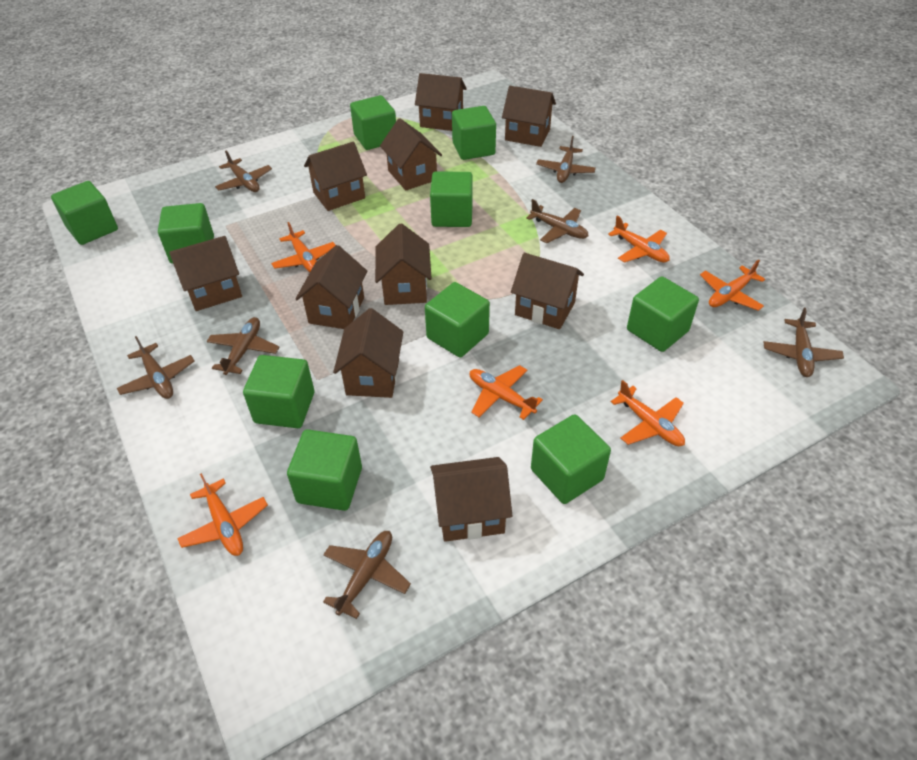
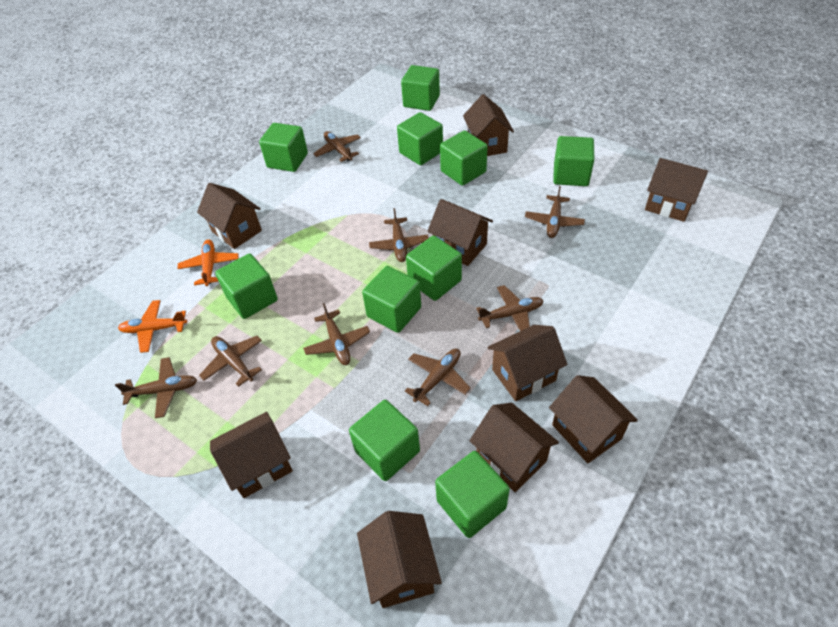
brown house: [169,236,242,311] [295,245,367,329] [304,142,367,211] [333,308,403,398] [375,223,432,305] [380,118,442,190] [415,73,467,131] [430,457,512,542] [502,86,556,147] [511,253,584,329] = 10 -> [197,183,262,249] [210,412,293,498] [357,511,442,608] [427,199,493,266] [463,94,514,156] [469,403,559,492] [487,325,567,401] [549,375,638,463] [645,158,708,222] = 9
brown plane: [117,336,194,399] [207,317,279,375] [215,151,272,192] [323,531,411,619] [526,199,589,243] [536,136,596,183] [764,308,844,377] = 7 -> [115,357,197,418] [199,336,262,387] [303,303,370,365] [313,131,361,162] [369,208,428,262] [405,349,471,406] [476,285,544,331] [525,186,585,238] = 8
orange plane: [177,473,268,556] [271,222,336,272] [470,365,543,420] [608,216,670,262] [611,380,685,446] [700,259,765,311] = 6 -> [118,300,187,353] [177,239,238,286] = 2

